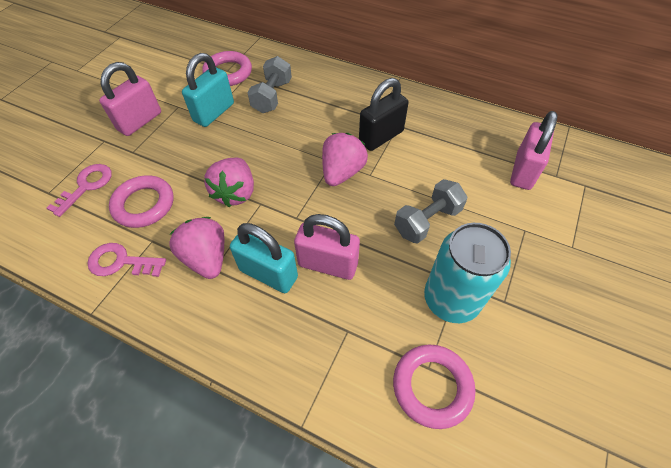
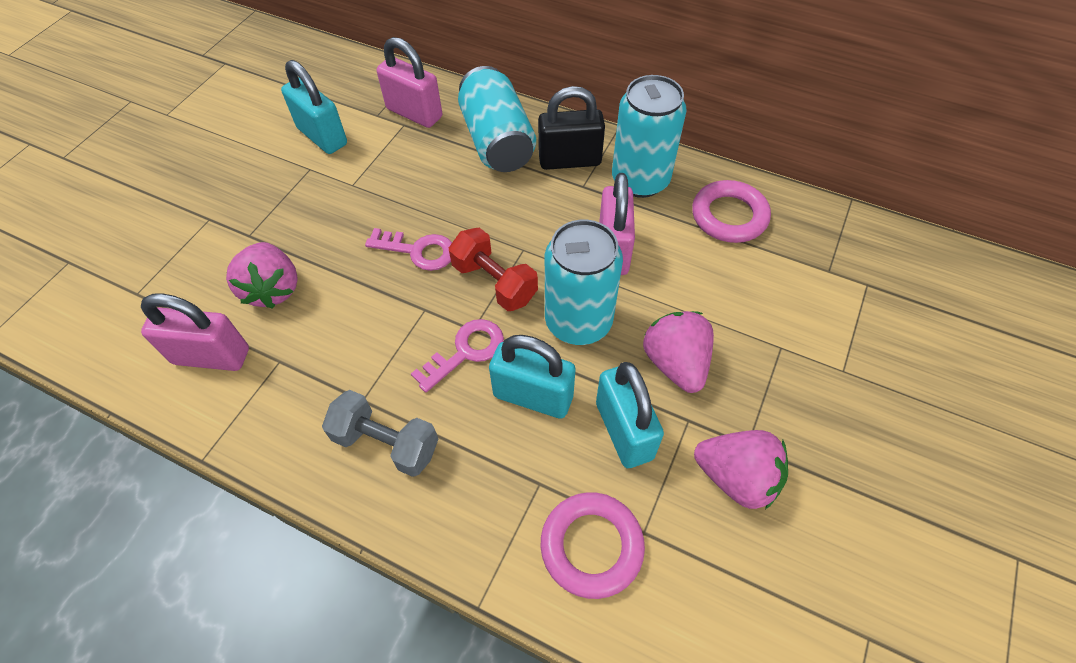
grey dumbbell: [247,56,292,113] [394,179,467,243] = 2 -> [322,390,438,477] = 1
pink ring: [109,175,174,228] [202,51,252,86] [393,345,475,429] = 3 -> [541,492,645,599] [692,180,771,243] = 2
red dumbbell: none = 0 -> [449,228,538,311] = 1
turquoise can: [424,223,511,323] = 1 -> [458,66,536,172] [545,220,623,345] [612,75,686,198] = 3
turquoise padlock: [182,53,234,127] [230,223,298,293] = 2 -> [281,60,347,154] [489,335,575,419] [596,362,664,468] = 3

